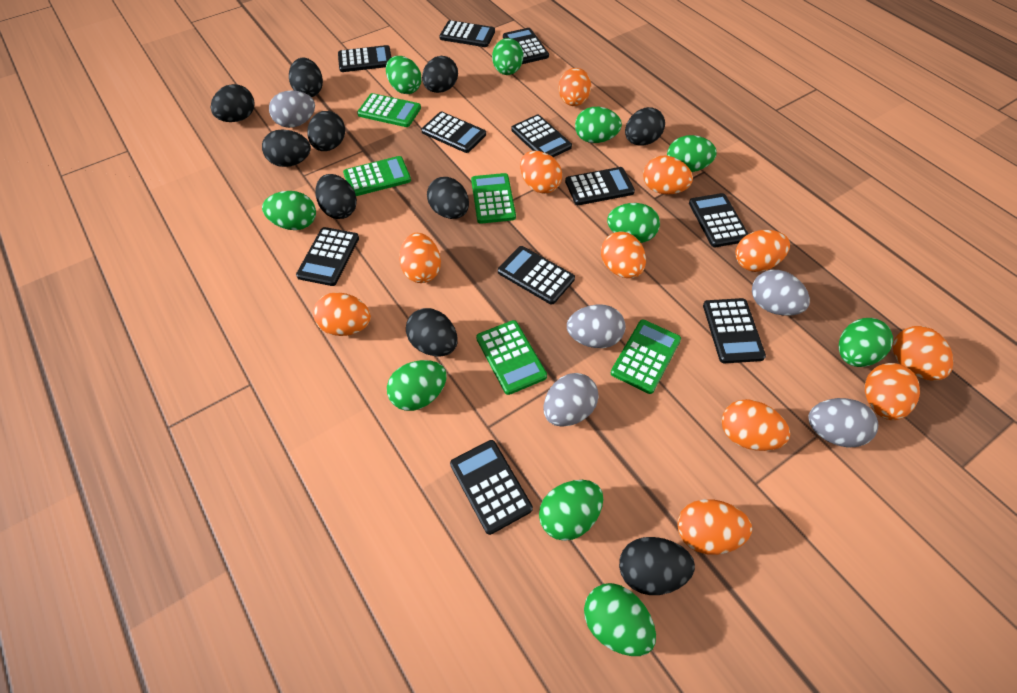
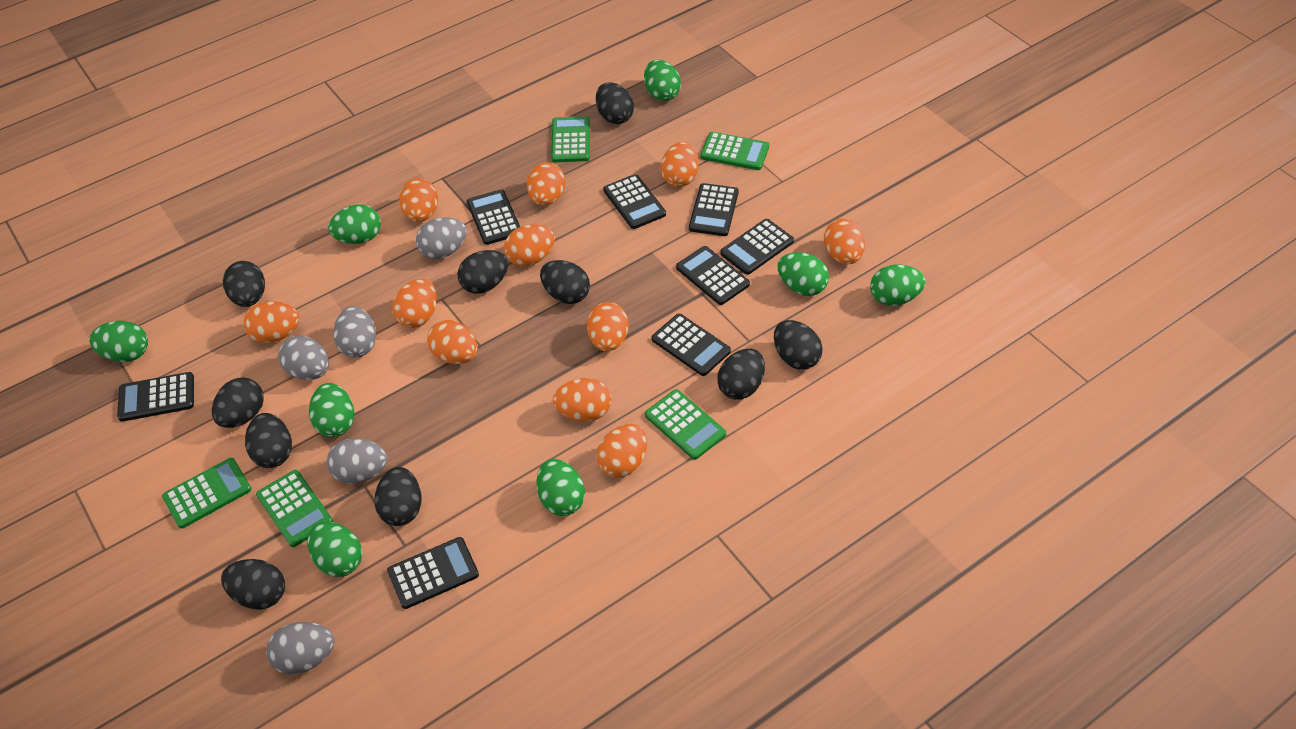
black calculator: [296,227,359,286] [338,45,391,72] [421,112,486,153] [439,20,495,47] [450,440,533,535] [498,246,575,304] [503,28,549,64] [511,115,572,157] [565,167,635,205] [689,193,748,247] [703,298,766,363] = 11 -> [117,372,194,422] [387,537,479,609] [467,189,520,245] [603,174,666,229] [652,314,731,376] [676,246,750,305] [689,183,739,236] [720,219,794,275] = 8
green egg: [262,191,316,230] [386,56,422,94] [387,360,447,411] [492,38,523,75] [539,480,603,541] [575,107,622,143] [584,583,656,656] [607,203,660,243] [667,135,717,172] [839,318,893,367] = 10 -> [89,321,148,362] [307,521,362,577] [309,383,354,437] [328,205,381,244] [537,459,585,516] [644,60,681,101] [778,252,829,296] [870,265,925,306] = 8

